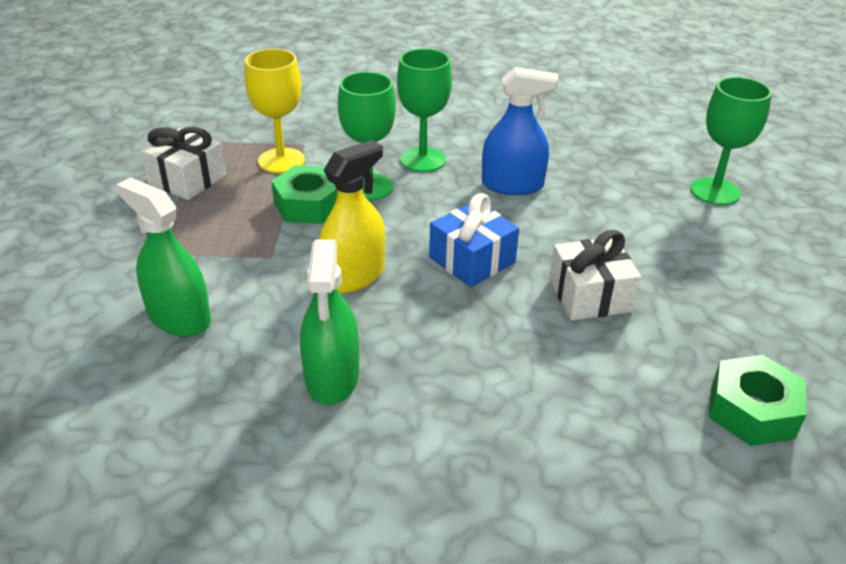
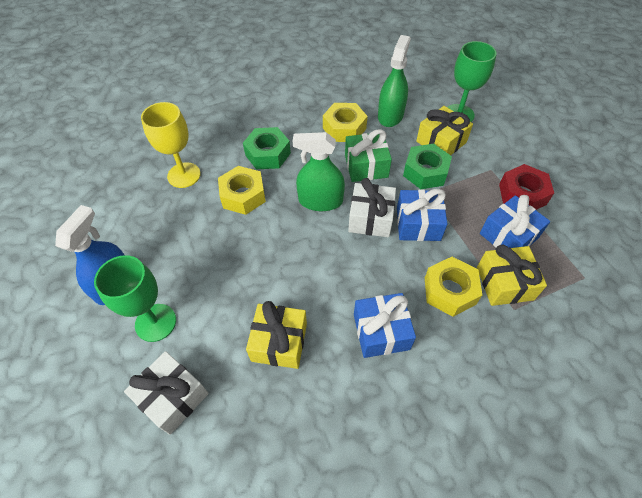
blue gift: [429,193,519,287] = 1 -> [354,293,416,358] [397,189,447,241] [480,195,550,248] = 3
green gift: none = 0 -> [345,129,392,182] = 1
green goblet: [338,72,396,201] [397,49,452,172] [691,77,772,205] = 3 -> [94,255,176,342] [447,41,497,122] = 2
red nut: none = 0 -> [499,164,554,210] = 1
yellow gift: none = 0 -> [246,301,307,369] [416,106,473,155] [477,245,547,306] = 3
yellow nut: none = 0 -> [218,166,266,215] [323,103,368,142] [425,257,482,317] = 3
yellow spray bottle: [319,140,385,293] = 1 -> none = 0

